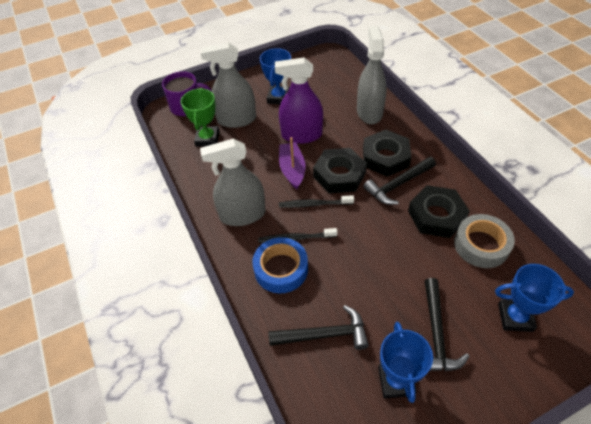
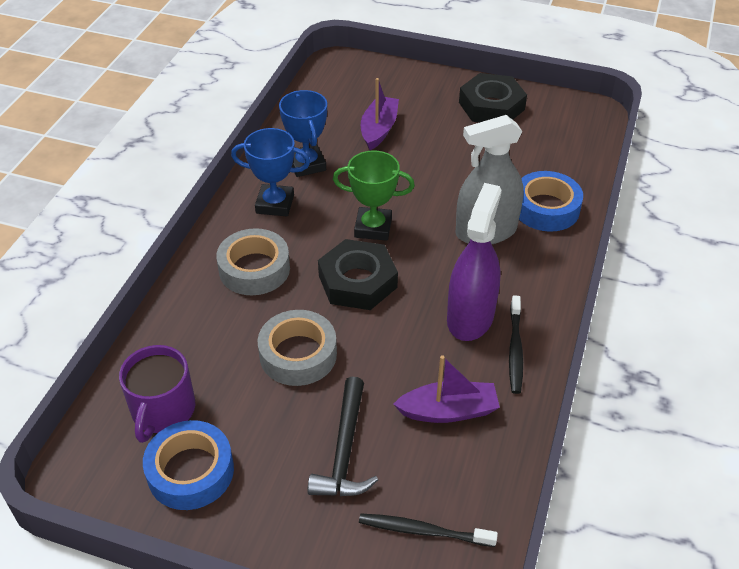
black hammer: [268,305,369,350] [363,157,436,205] [425,278,469,371] = 3 -> [308,377,378,496] = 1
black nut: [313,148,367,193] [363,130,411,177] [408,185,470,238] = 3 -> [318,239,398,310] [459,73,527,122] = 2
blue tape: [253,237,308,293] = 1 -> [143,420,234,510] [519,171,583,232] = 2
blue trophy: [260,48,291,104] [378,322,433,403] [495,264,574,332] = 3 -> [231,128,310,216] [279,90,327,177] = 2
grey spray bottle: [200,138,266,226] [201,43,256,128] [357,26,387,124] = 3 -> [456,115,524,244] = 1
grey tape: [454,214,515,268] = 1 -> [216,228,290,295] [257,310,337,386] = 2
purple boat: [279,137,306,189] = 1 -> [361,78,399,150] [393,355,500,423] = 2

